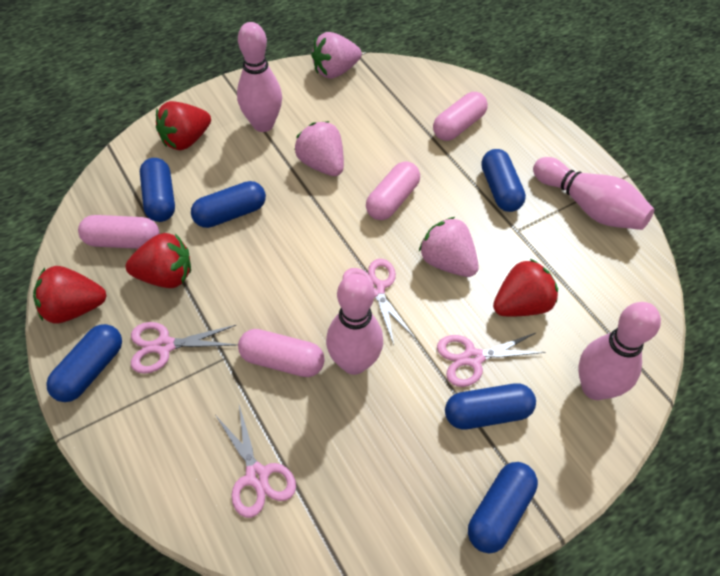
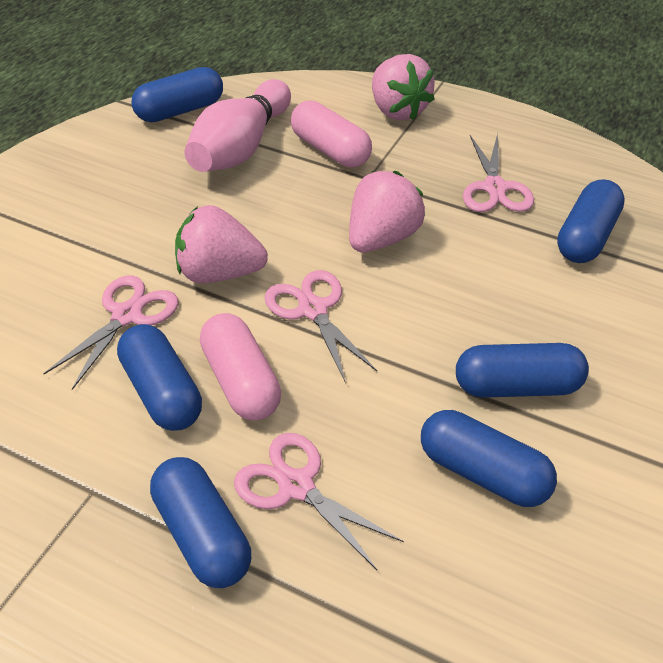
pink bowling pin: [237,22,282,132] [326,274,383,375] [533,157,654,230] [578,302,661,400] = 4 -> [184,79,291,172] = 1
pink capsule: [78,215,160,249] [238,329,325,377] [366,161,420,220] [433,92,488,141] = 4 -> [200,313,281,420] [291,101,372,167] = 2
red strawberry: [33,266,107,323] [126,233,191,288] [156,101,211,150] [493,259,558,317] = 4 -> none = 0

